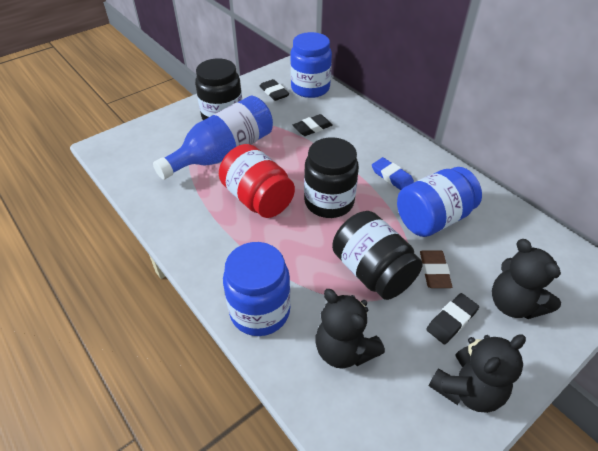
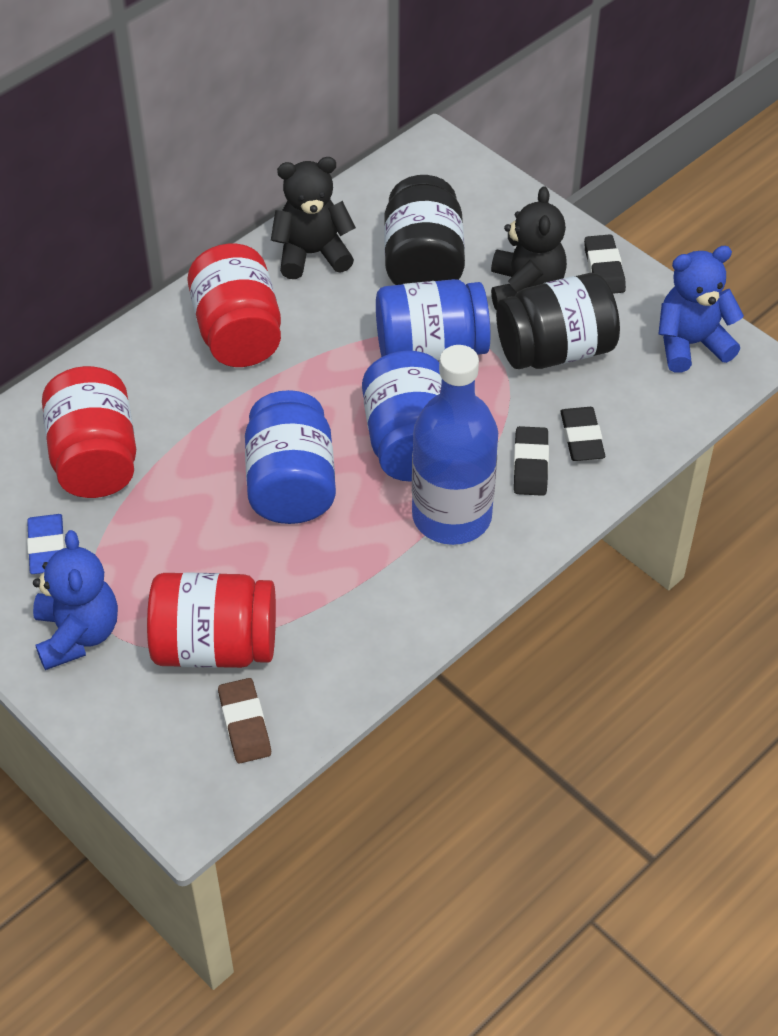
black jar: [195,58,242,120] [304,137,359,218] [332,211,423,300] = 3 -> [384,175,465,285] [496,273,620,369] = 2
black teddy bear: [316,289,385,369] [428,335,526,413] [492,239,561,319] = 3 -> [271,157,356,279] [491,186,567,310] = 2
blue teddy bear: none = 0 -> [33,530,118,670] [658,246,744,373] = 2
red jar: [219,144,295,218] = 1 -> [42,366,136,498] [147,572,276,668] [187,244,281,367] = 3

